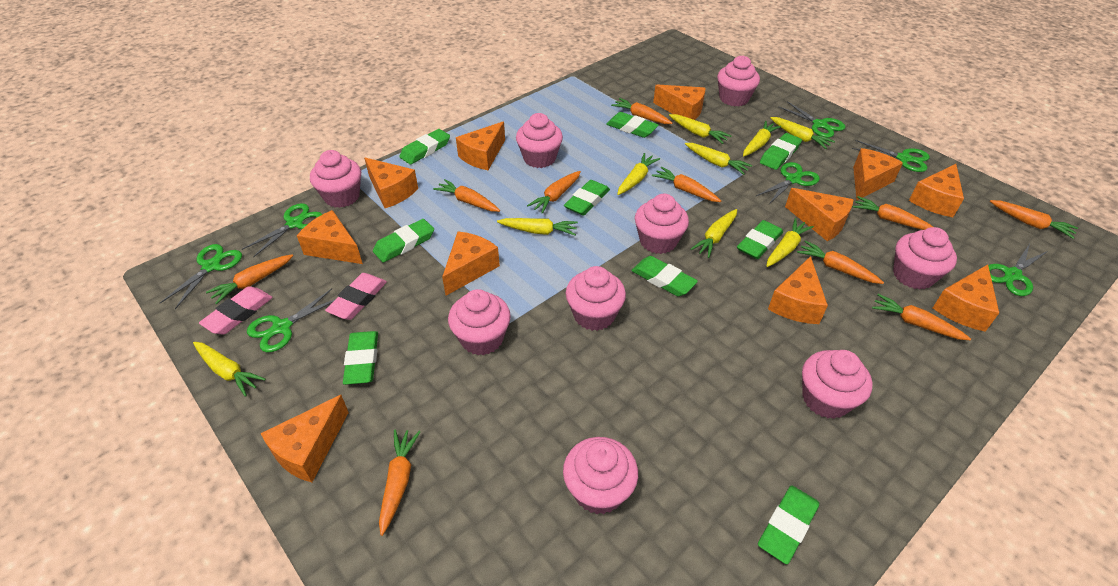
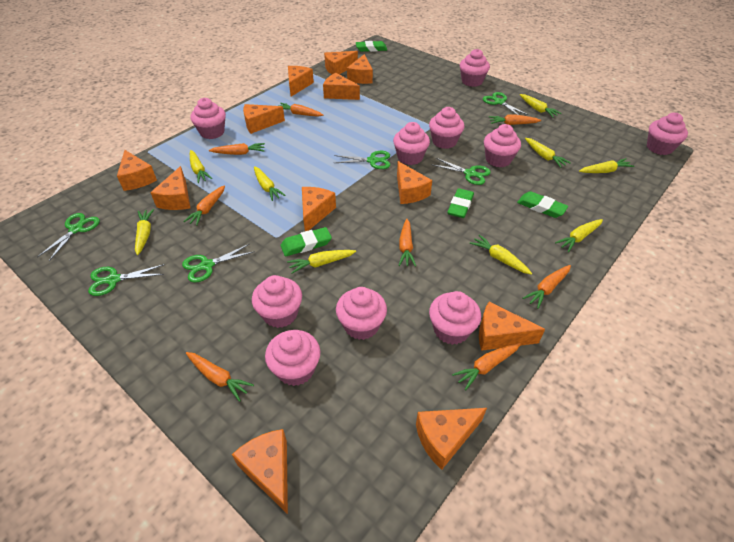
green eraser: [343,331,378,385] [373,219,434,262] [399,129,450,164] [564,180,610,216] [606,112,659,138] [631,256,698,296] [737,220,783,259] [758,486,819,564] [760,133,802,170] = 9 -> [281,227,332,256] [356,41,387,52] [447,188,474,218] [517,191,568,218] = 4
green scissors: [160,244,242,309] [242,203,323,257] [247,289,335,352] [756,162,820,204] [778,101,845,138] [852,140,930,172] [988,244,1048,296] = 7 -> [37,213,100,261] [88,264,165,296] [182,244,255,283] [334,151,390,169] [431,158,491,185] [483,92,528,115] = 6
orange carrot: [206,254,293,304] [379,430,421,536] [433,179,500,212] [527,171,581,214] [611,98,672,124] [652,167,721,202] [797,240,884,284] [853,196,933,230] [872,294,971,340] [990,200,1078,239] = 10 -> [183,185,225,226] [186,352,254,402] [209,143,265,155] [278,103,323,117] [398,219,416,267] [452,343,521,390] [489,115,541,125] [522,265,571,309] = 8
orange cheese: [260,395,349,482] [297,210,363,264] [364,158,418,208] [442,231,500,296] [456,121,505,170] [653,84,705,120] [768,256,828,324] [785,188,854,241] [853,148,903,200] [909,164,964,217] [933,264,999,332] = 11 -> [117,150,157,191] [150,166,190,210] [232,429,288,514] [243,104,285,134] [288,66,314,97] [302,187,336,231] [323,73,360,100] [324,51,358,74] [347,54,373,84] [397,161,432,204] [416,408,487,470] [479,301,545,351] = 12
pink cupcake: [310,150,361,208] [448,289,511,355] [516,113,563,168] [563,437,638,514] [566,266,626,331] [635,194,689,254] [717,55,760,106] [802,350,873,419] [893,227,957,290] = 9 -> [190,98,226,139] [252,275,302,328] [265,330,320,386] [336,287,387,340] [393,122,430,165] [429,107,465,149] [429,291,481,345] [460,49,490,87] [484,124,521,167] [647,113,688,155] = 10
pink eraser: [199,286,273,334] [325,273,387,320] = 2 -> none = 0

